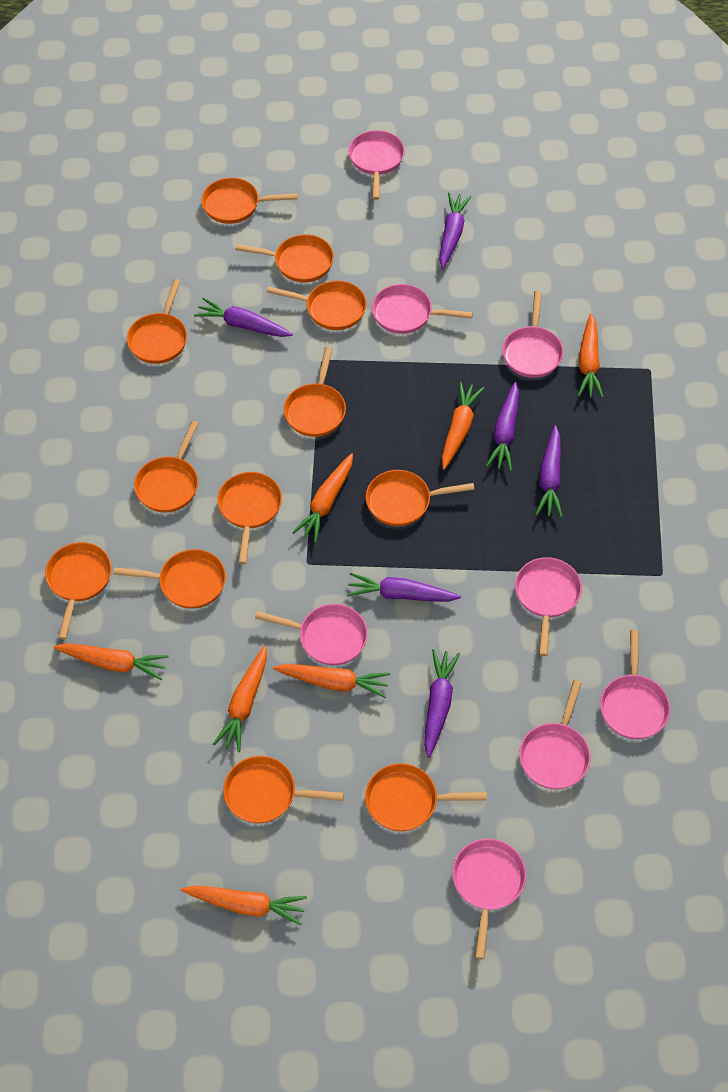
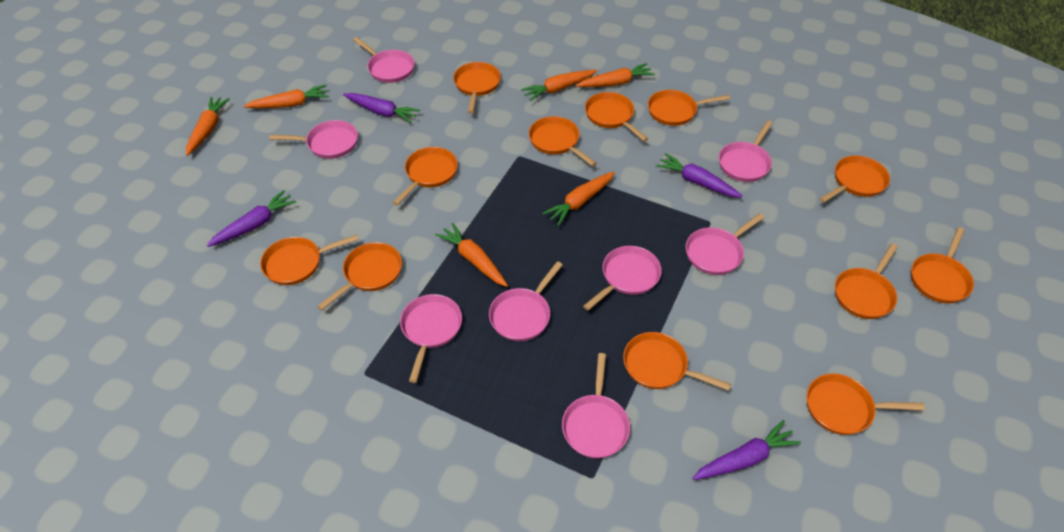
orange carrot: [54,643,169,680] [181,885,307,926] [213,646,267,752] [273,664,390,698] [292,453,353,542] [442,382,484,470] [578,314,604,398] = 7 -> [186,96,230,156] [244,85,329,108] [435,223,508,287] [521,70,597,101] [542,171,615,226] [576,63,655,87] = 6
purple carrot: [194,298,293,337] [347,573,461,602] [424,649,460,758] [439,193,471,269] [486,382,519,471] [536,425,563,517] = 6 -> [207,190,296,247] [343,93,420,123] [656,153,743,198] [692,420,801,480] = 4

